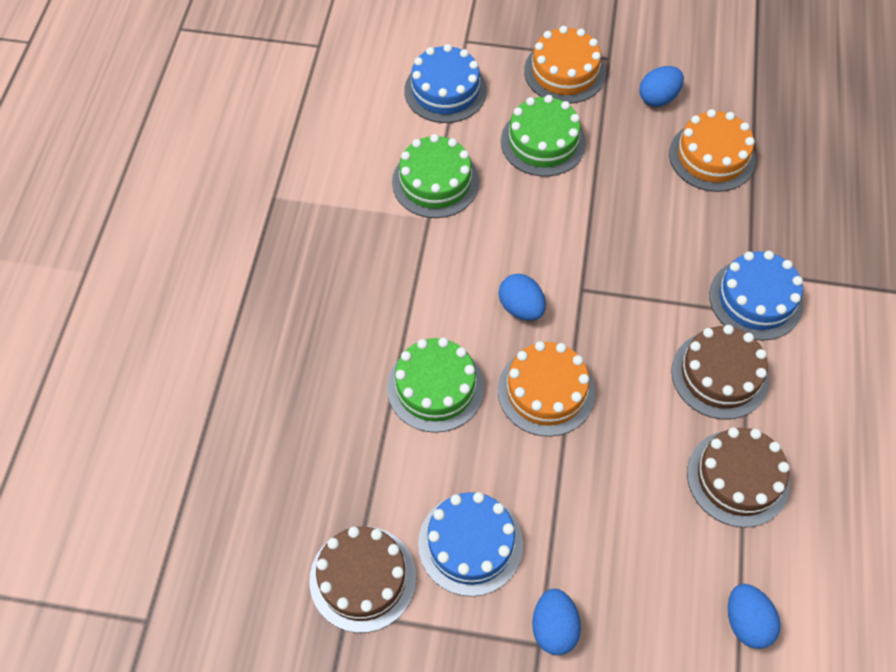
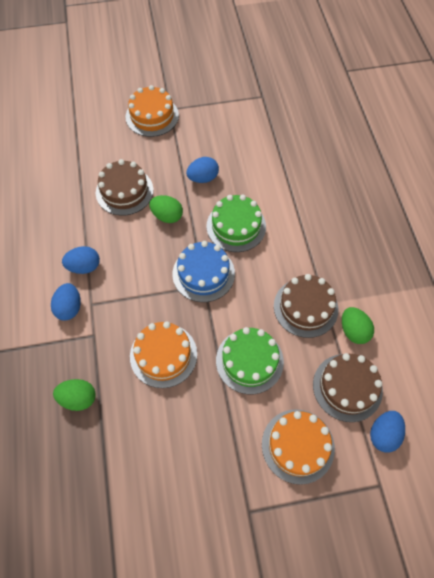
blue cake: [404,44,487,123] [418,492,523,597] [709,251,803,341] = 3 -> [172,241,235,302] = 1
green cake: [387,338,484,433] [392,134,479,218] [501,95,586,177] = 3 -> [206,195,266,252] [216,327,284,394] = 2
green egg: none = 0 -> [53,379,96,411] [149,195,183,223] [342,307,374,344] = 3

